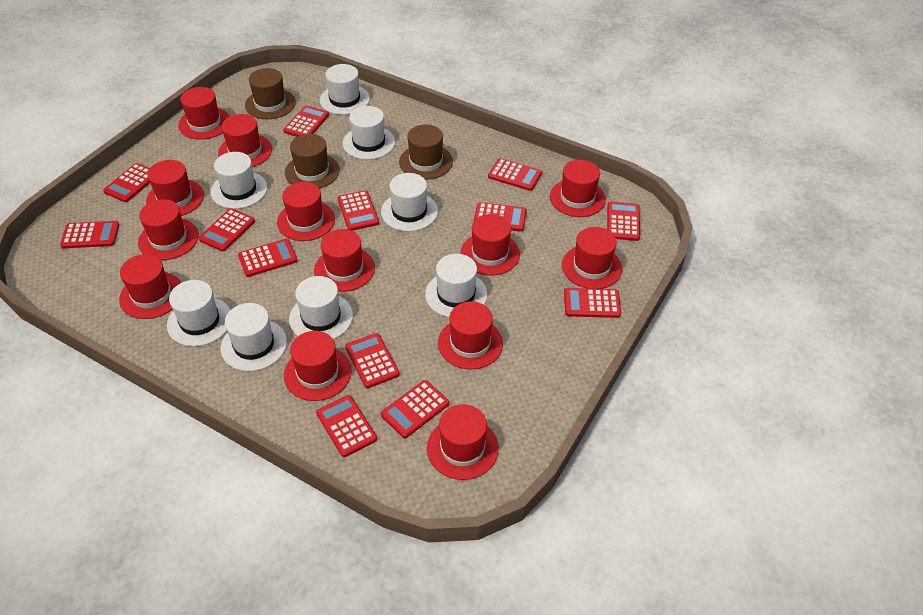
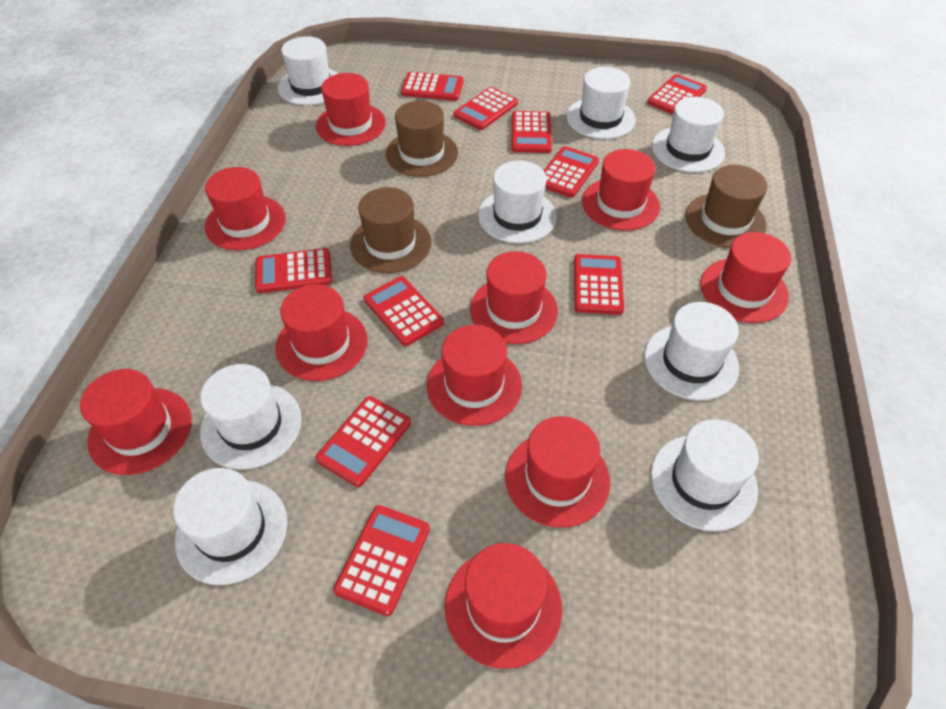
red calculator: [60,221,119,248] [103,163,150,202] [199,208,255,252] [238,239,297,277] [283,105,329,137] [316,395,377,457] [337,190,379,231] [345,333,400,388] [381,380,449,438] [473,202,527,232] [488,158,542,191] [564,288,621,318] [607,202,640,241] = 13 -> [255,248,332,293] [315,396,411,487] [333,505,430,616] [364,276,444,346] [401,72,464,101] [454,87,518,130] [512,111,552,153] [544,146,599,198] [574,254,624,315] [647,74,707,114] = 10
red hat: [119,254,182,319] [138,199,199,260] [146,160,204,216] [178,87,230,140] [218,114,272,167] [277,182,335,241] [284,331,352,401] [314,229,375,292] [427,404,499,480] [438,301,503,370] [460,214,520,276] [550,160,606,217] [562,227,622,289] = 13 -> [80,369,192,475] [205,167,286,250] [275,284,368,381] [316,73,386,146] [427,325,522,426] [445,543,562,669] [470,251,558,344] [505,416,610,528] [582,149,660,231] [700,232,791,323] = 10

